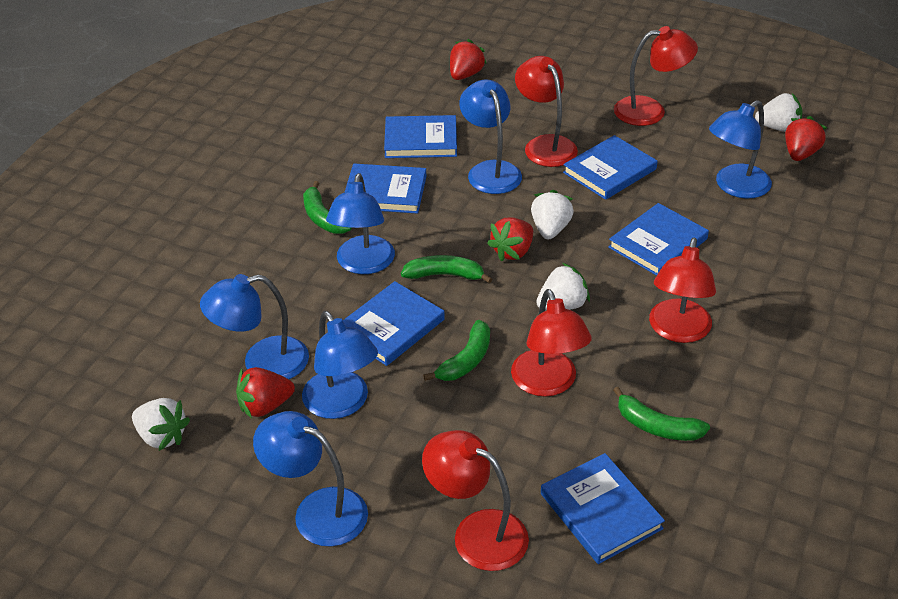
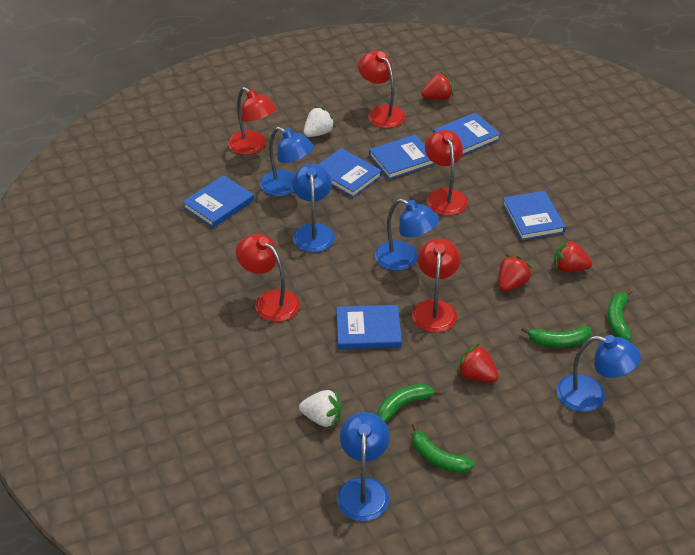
blue lamp: [200,274,309,379] [253,411,368,547] [302,311,378,419] [326,173,395,274] [459,79,522,194] [709,100,772,199] = 6 -> [260,127,314,196] [292,164,335,252] [337,412,390,521] [375,199,439,271] [556,335,641,412] = 5
white strawberry: [132,398,190,451] [531,190,574,239] [536,263,590,311] [755,93,802,132] = 4 -> [299,390,342,428] [304,107,335,137] = 2

